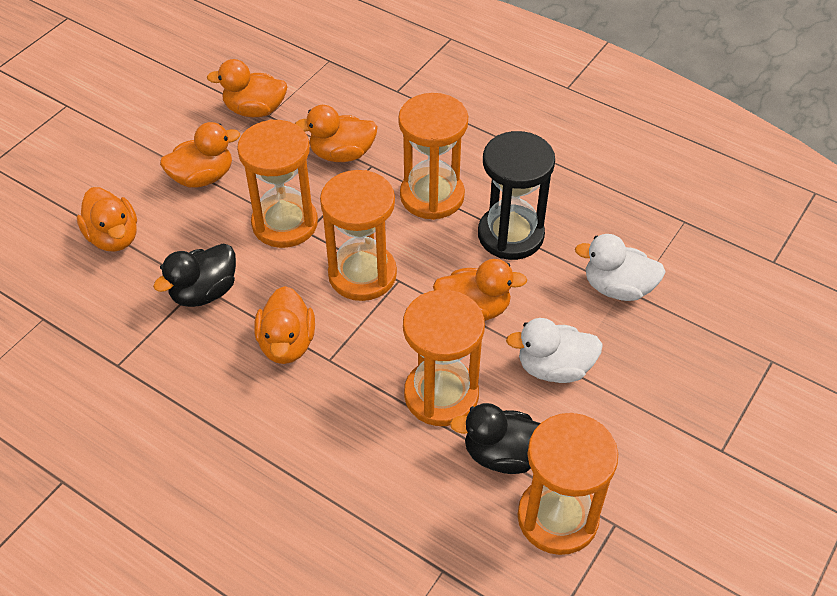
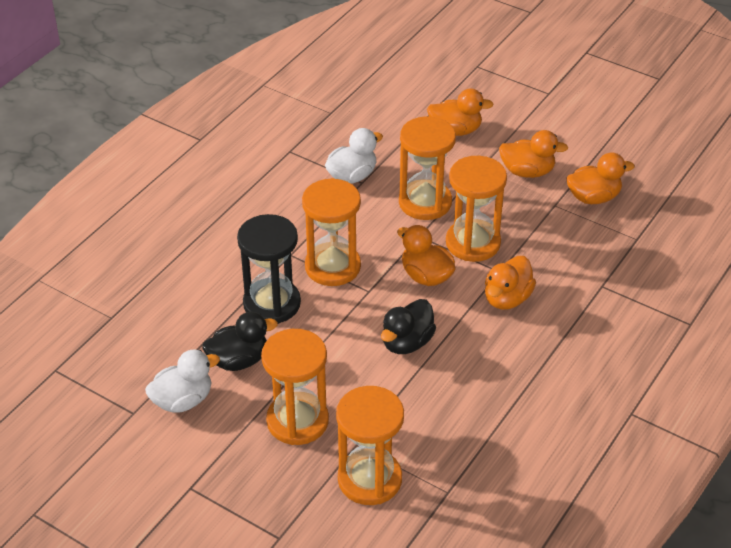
orange duck: [77,187,137,252] [160,122,240,188] [207,59,287,117] [254,286,315,364] [295,105,378,162] [433,259,527,321] = 6 -> [397,225,455,286] [427,88,494,136] [485,256,536,310] [499,130,568,178] [566,152,635,204] = 5

